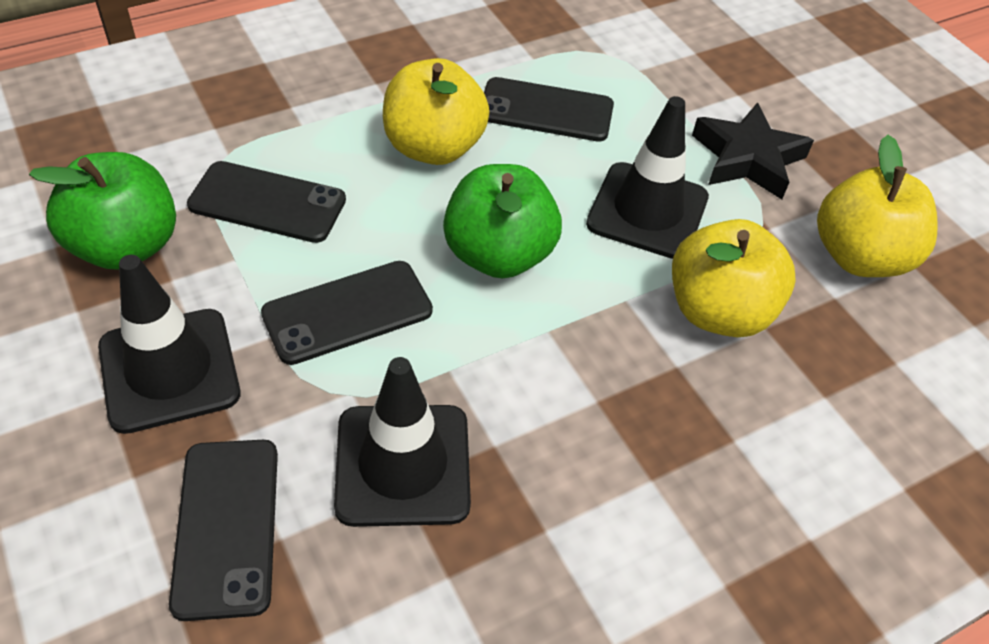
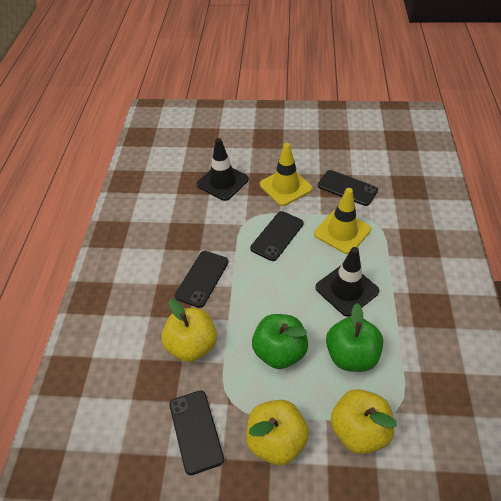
black star: [692,103,814,199] = 1 -> none = 0
black traffic cone: [98,255,241,434] [334,357,471,527] [586,96,709,259] = 3 -> [197,138,249,201] [315,247,379,317] = 2
yellow traffic cone: none = 0 -> [260,143,313,206] [314,188,371,254] = 2

